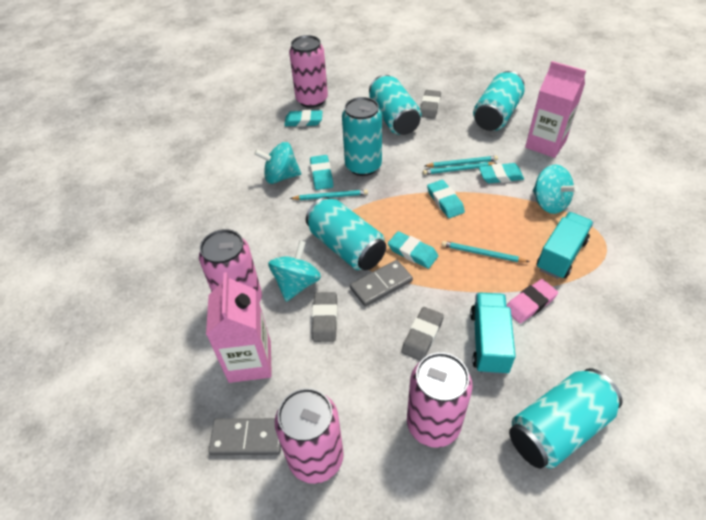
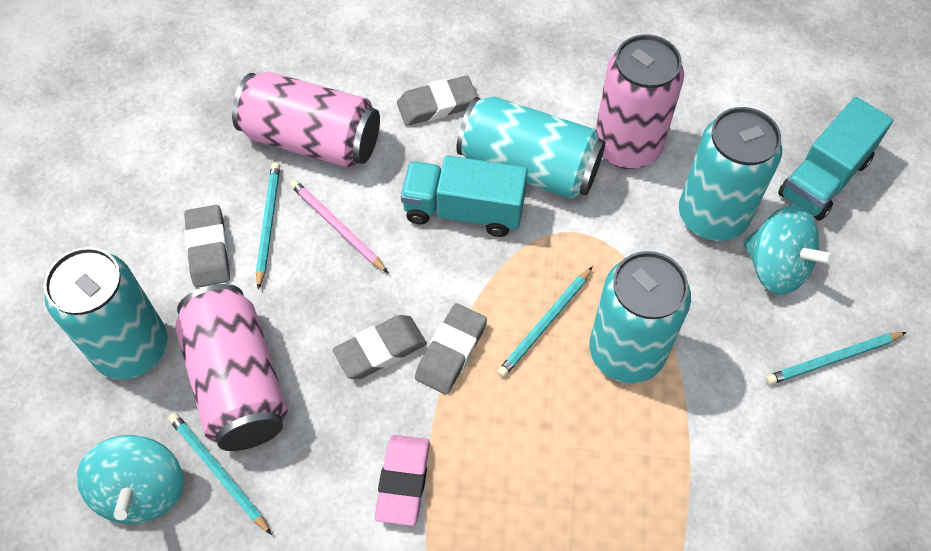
grey domino: [208,418,281,455] [350,260,413,307] = 2 -> none = 0
grey eraser: [312,292,337,342] [401,307,444,361] [420,90,441,119] = 3 -> [184,205,230,288] [333,315,427,379] [397,75,477,126] [415,303,487,394] = 4
pink can: [199,229,262,303] [275,388,344,484] [289,35,328,108] [407,352,473,448] = 4 -> [175,284,288,451] [232,72,380,168] [596,34,684,169] = 3
pink carton: [206,272,272,383] [525,61,586,158] = 2 -> none = 0
pink pencil: none = 0 -> [290,180,388,273] = 1
turquoise can: [306,197,386,270] [342,97,382,176] [369,75,421,135] [473,71,525,131] [509,368,623,468] = 5 -> [44,247,168,379] [456,97,605,199] [589,251,691,383] [679,107,782,241] = 4
turquoise eraser: [284,110,323,127] [310,155,333,190] [388,231,438,269] [427,180,465,218] [479,163,524,183] = 5 -> none = 0
turquoise spinning top: [254,142,301,184] [268,240,321,302] [533,164,579,214] = 3 -> [76,435,184,524] [743,205,835,295] = 2

